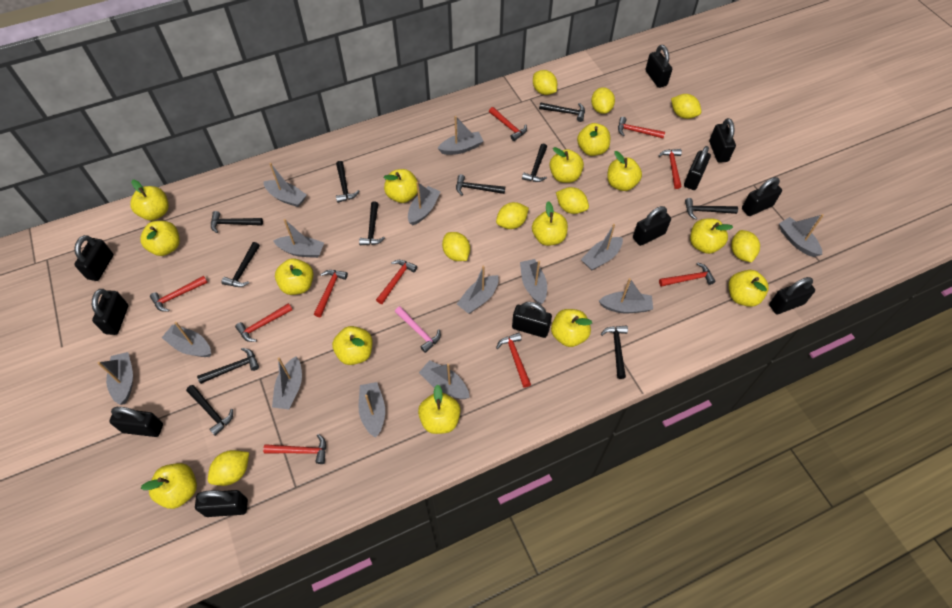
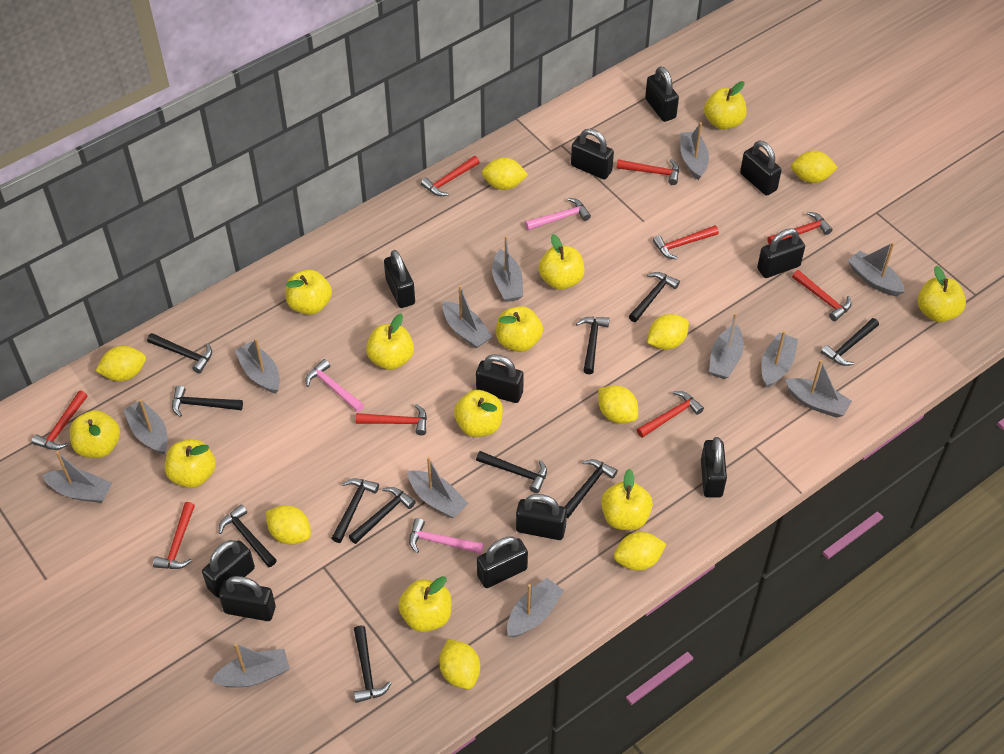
grey boat: [98,352,133,405] [162,322,211,357] [263,163,307,207] [272,356,302,410] [273,219,324,258] [358,382,385,438] [408,182,441,226] [419,360,470,399] [437,116,483,155] [457,266,499,314] [520,259,547,305] [581,224,623,270] [599,278,653,313] [779,214,824,257] = 14 -> [42,451,112,503] [123,399,168,455] [211,643,290,688] [235,338,280,393] [408,457,468,518] [443,285,493,349] [492,236,523,302] [507,578,564,637] [681,122,709,180] [709,313,743,379] [761,331,798,388] [785,360,852,418] [848,242,905,296] = 13
pink hammer: [395,306,441,353] = 1 -> [305,359,364,412] [409,518,484,554] [525,198,591,230] = 3
red hammer: [150,276,208,312] [235,303,292,342] [263,434,326,464] [314,270,348,317] [376,260,417,304] [489,107,527,141] [496,333,531,388] [618,117,665,138] [658,149,682,189] [659,262,715,287] = 10 -> [32,390,88,450] [153,502,195,569] [356,404,427,435] [421,156,480,196] [616,159,679,185] [637,391,704,438] [653,225,719,260] [767,212,833,244] [792,270,851,321] = 9
yellow apple: [130,180,169,220] [140,221,180,256] [141,463,197,509] [275,258,313,295] [332,326,373,365] [384,169,418,203] [418,384,461,434] [532,201,568,246] [549,147,584,183] [551,309,592,347] [577,123,610,156] [607,151,642,191] [690,219,733,254] [728,270,769,307] = 14 -> [70,410,120,458] [165,439,216,488] [286,270,332,315] [366,314,414,370] [398,576,451,632] [454,390,503,437] [496,306,543,352] [539,234,584,290] [601,469,653,530] [704,81,747,130] [918,266,966,322] = 11

